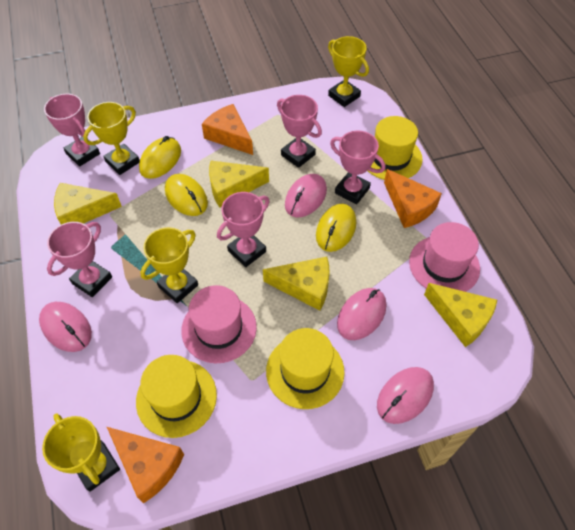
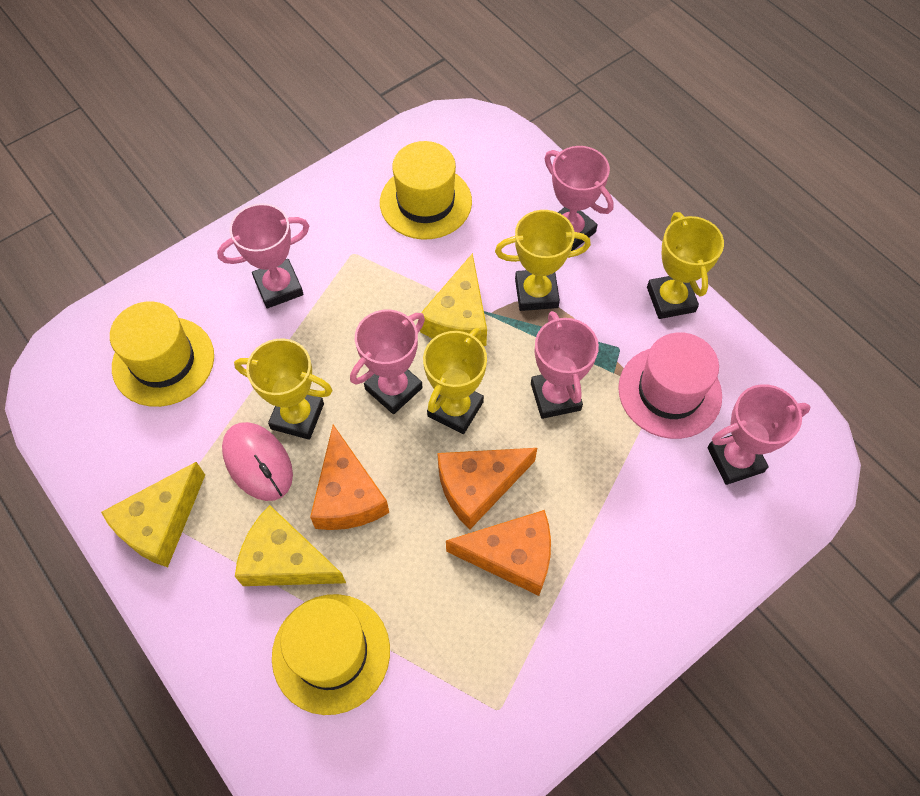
pink hat: [181,285,257,363] [409,222,480,292] = 2 -> [618,332,722,439] = 1
pink mouse: [39,302,92,352] [285,174,327,217] [337,288,386,340] [377,367,434,424] = 4 -> [222,422,293,501] = 1
yellow cheese: [54,183,122,224] [209,161,269,207] [263,257,330,311] [424,283,497,347] = 4 -> [101,462,205,567] [235,505,346,586] [420,253,487,346] = 3
yellow mouse: [139,136,181,179] [165,174,208,216] [316,204,356,252] = 3 -> none = 0

